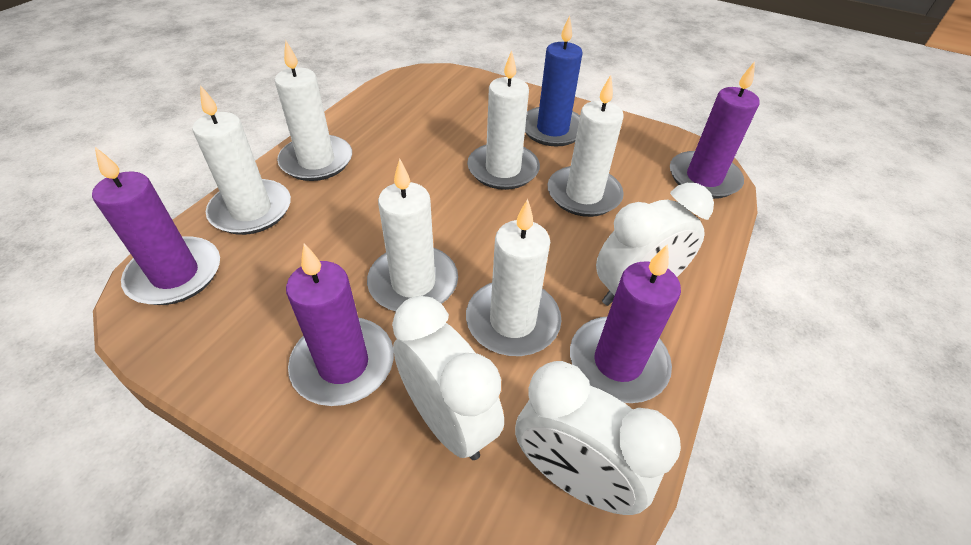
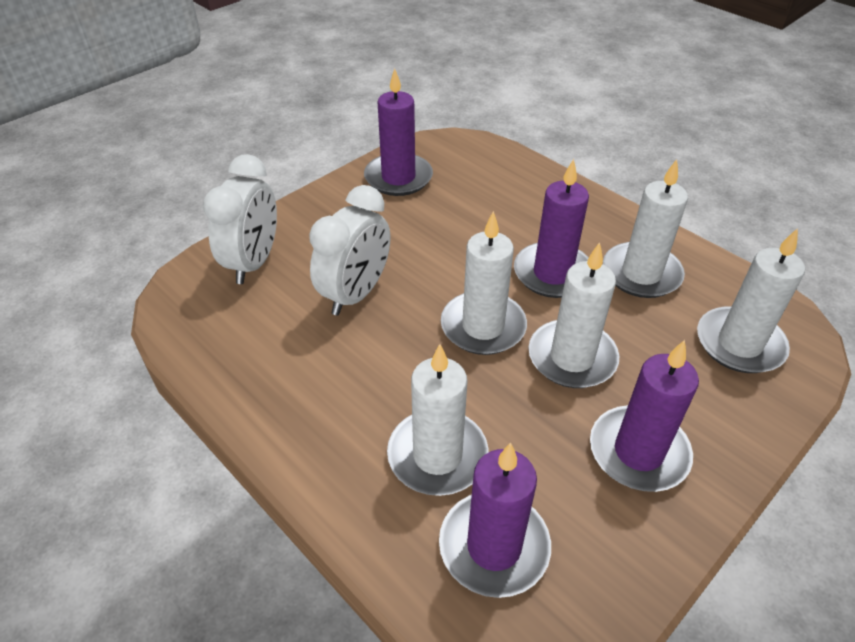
blue candle: [525,15,582,147] = 1 -> none = 0
white candle: [192,85,291,235] [275,41,352,181] [367,158,458,311] [466,199,561,356] [467,51,540,190] [547,75,624,217] = 6 -> [387,344,489,496] [441,211,527,355] [528,242,619,388] [603,159,688,298] [697,228,805,373] = 5
white clock: [392,296,504,460] [515,361,681,515] [596,183,714,306] = 3 -> [203,154,277,284] [309,185,390,316] = 2

